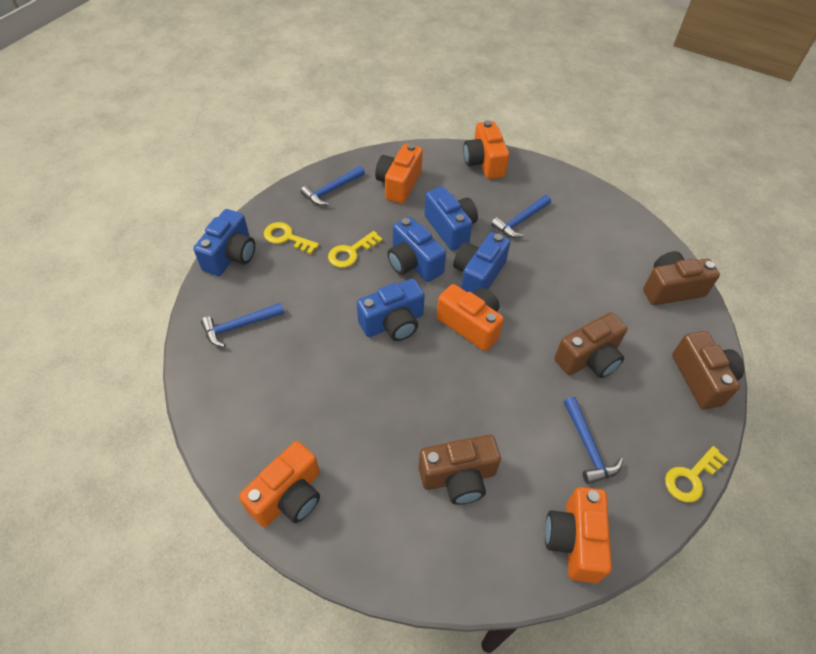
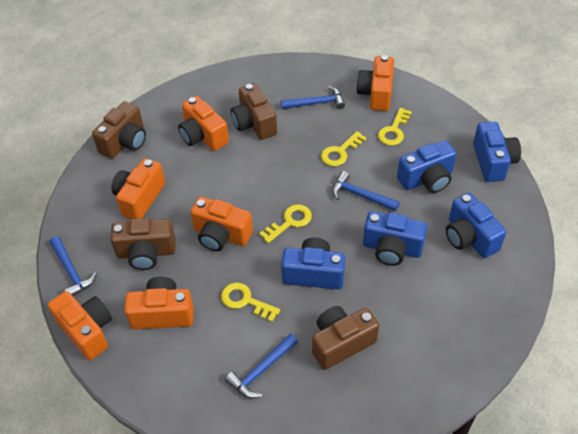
orange camera: [239,441,320,527] [375,143,423,204] [437,284,504,351] [463,120,509,179] [545,487,612,583] = 5 -> [48,291,112,360] [111,158,165,219] [124,277,194,329] [178,96,229,151] [191,197,253,251] [356,55,394,111] = 6
yellow key: [264,222,319,254] [328,231,383,268] [665,446,728,502] = 3 -> [221,283,280,322] [259,204,312,243] [321,131,367,166] [378,108,412,146] = 4

